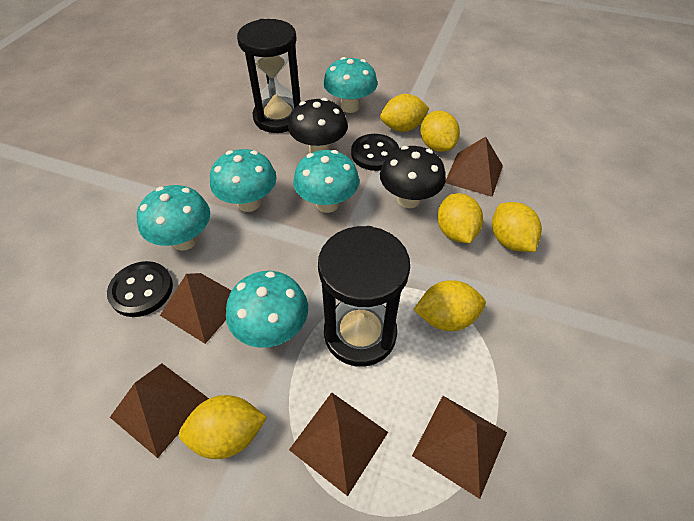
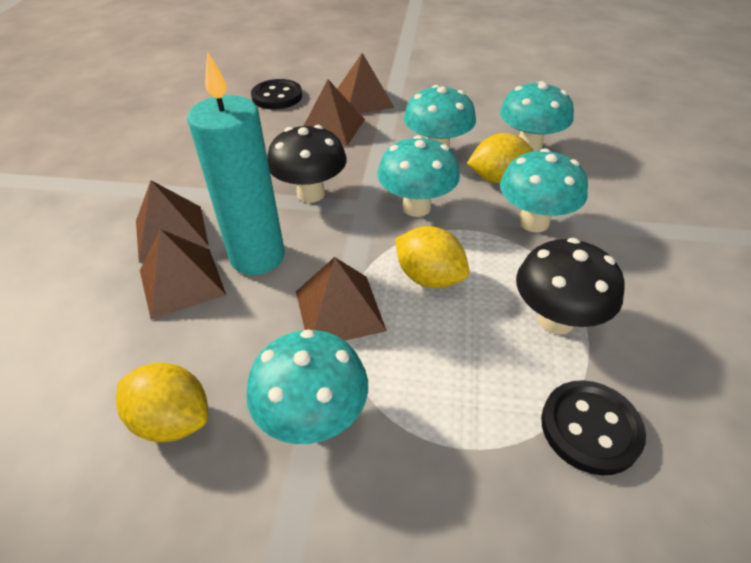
black hourglass: [237,19,301,133] [318,226,410,367] = 2 -> none = 0
turquoise candle: none = 0 -> [187,52,284,275] = 1
yellow lemon: [179,395,267,459] [380,94,430,132] [413,280,486,331] [420,111,460,152] [437,193,483,244] [492,202,542,252] = 6 -> [116,363,209,442] [395,226,469,288] [467,133,534,184] = 3

